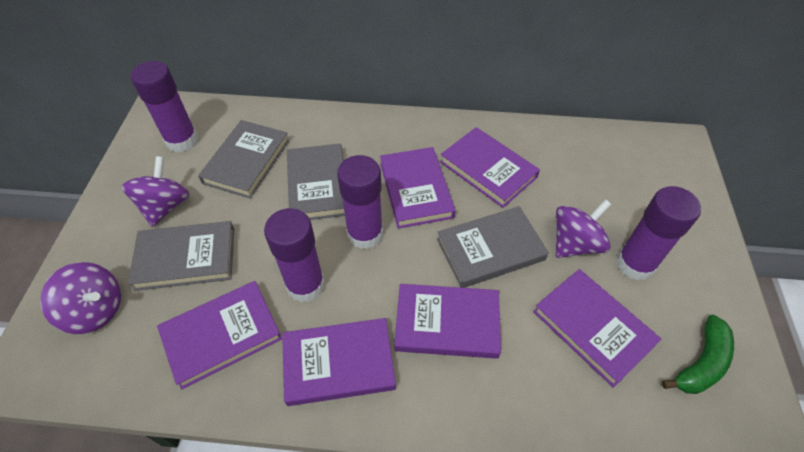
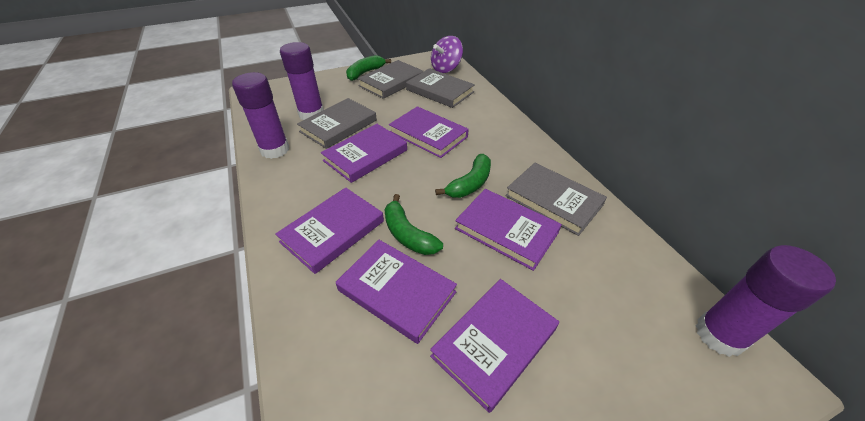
green banana: [662,315,734,394] = 1 -> [346,55,391,81] [384,194,443,255] [435,154,491,198] = 3
purple glue stick: [131,61,198,152] [264,208,325,302] [337,155,383,249] [616,186,701,281] = 4 -> [232,72,289,159] [280,42,324,120] [695,245,836,357] = 3
purple spinning top: [40,262,121,334] [121,156,189,227] [556,199,611,258] = 3 -> [431,36,463,73] = 1

